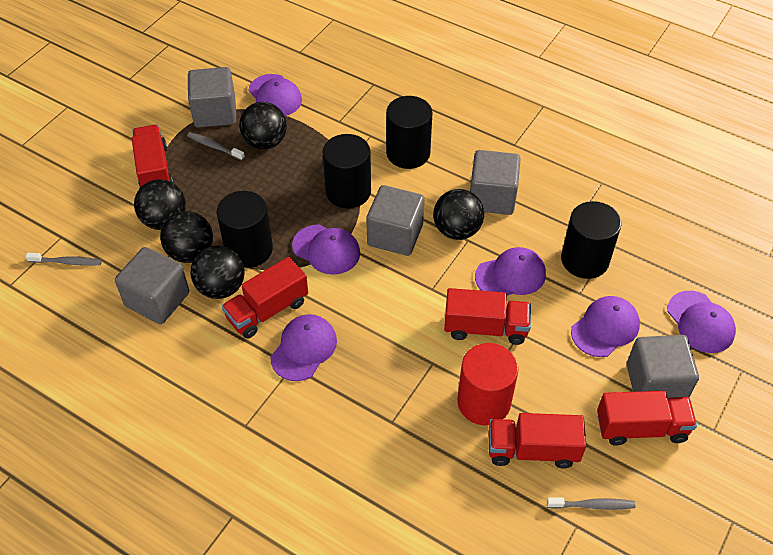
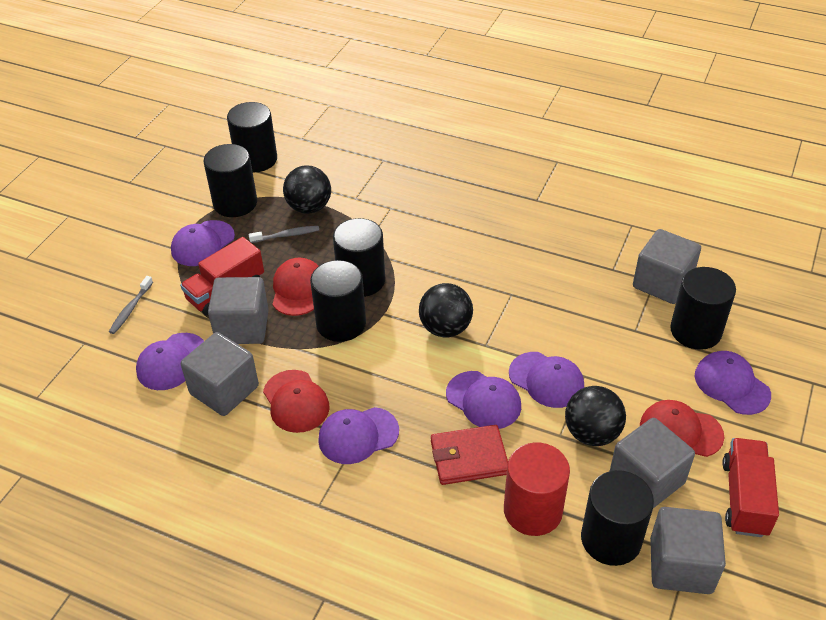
black ball: [134,179,186,230] [160,211,213,263] [191,246,245,299] [239,102,287,149] [433,189,484,240] = 5 -> [283,166,331,214] [419,283,473,337] [565,386,626,446] = 3
black cylinder: [217,191,273,268] [323,134,371,209] [386,96,432,169] [561,201,621,279] = 4 -> [204,144,257,217] [227,102,277,173] [310,260,366,342] [333,218,385,297] [581,470,654,566] [670,267,736,350] = 6
grey toothbrush: [26,253,102,266] [187,132,245,161] [547,498,635,510] = 3 -> [109,276,153,334] [249,226,319,243] = 2
red cap: none = 0 -> [263,370,330,433] [273,258,318,316] [640,400,724,457] = 3
red truck: [132,125,173,189] [222,257,308,339] [444,288,531,345] [489,413,586,468] [597,391,697,446] = 5 -> [180,237,264,316] [722,438,779,537] = 2
red wallet: none = 0 -> [431,425,508,485] = 1

